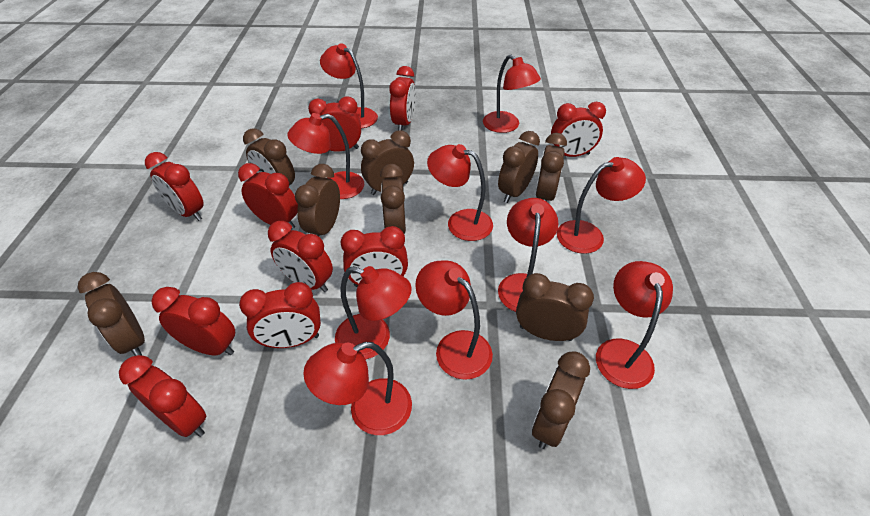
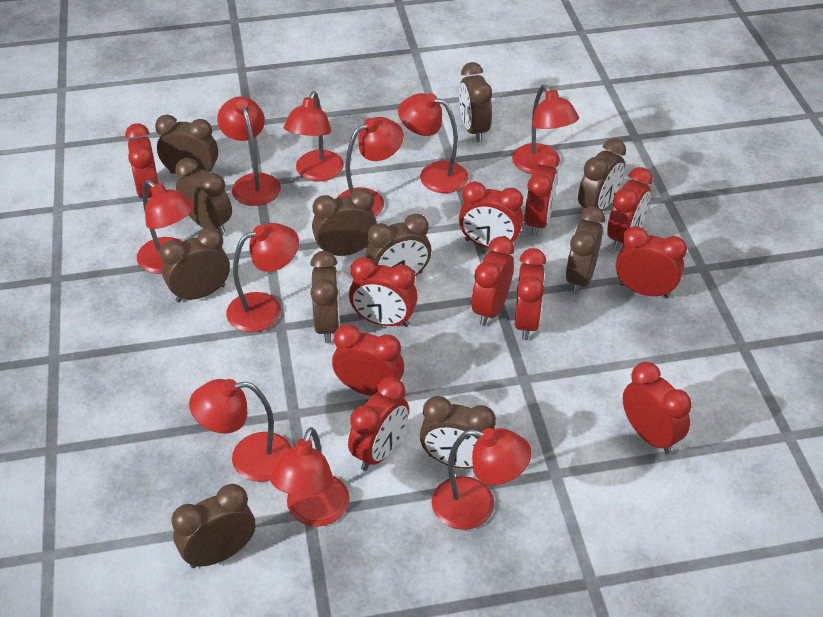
brown clock: [78,272,145,356] [243,128,295,186] [295,164,340,236] [361,130,414,195] [380,164,406,234] [498,131,540,203] [516,273,594,341] [532,352,590,449] [536,133,567,202] = 9 -> [155,115,218,176] [160,228,230,303] [171,484,255,568] [175,158,232,235] [310,251,340,343] [312,189,377,256] [366,214,431,276] [420,396,496,469] [459,62,492,142] [566,206,605,294] [578,139,626,211] = 11
red clock: [119,355,206,437] [145,152,204,221] [151,287,235,355] [238,163,298,229] [239,282,321,348] [268,221,333,292] [308,96,361,152] [341,226,408,287] [389,66,416,130] [551,102,606,157] = 10 -> [125,123,159,200] [332,324,404,396] [348,377,409,471] [349,257,418,327] [459,181,523,248] [471,236,514,326] [515,248,546,340] [524,151,559,236] [607,167,653,251] [616,226,687,298] [623,362,692,454] = 11

